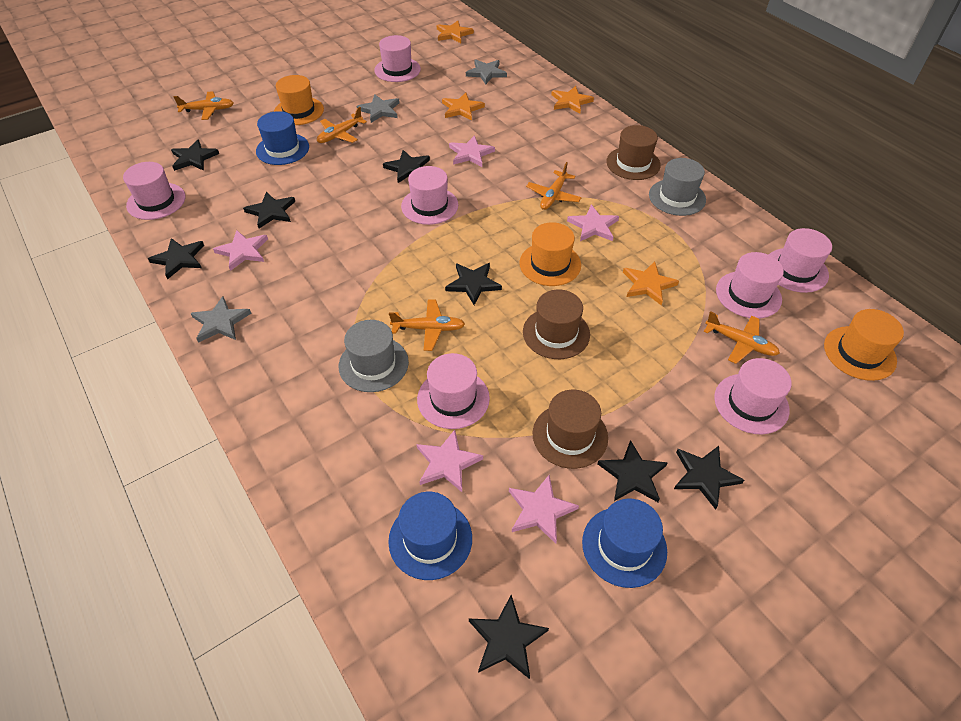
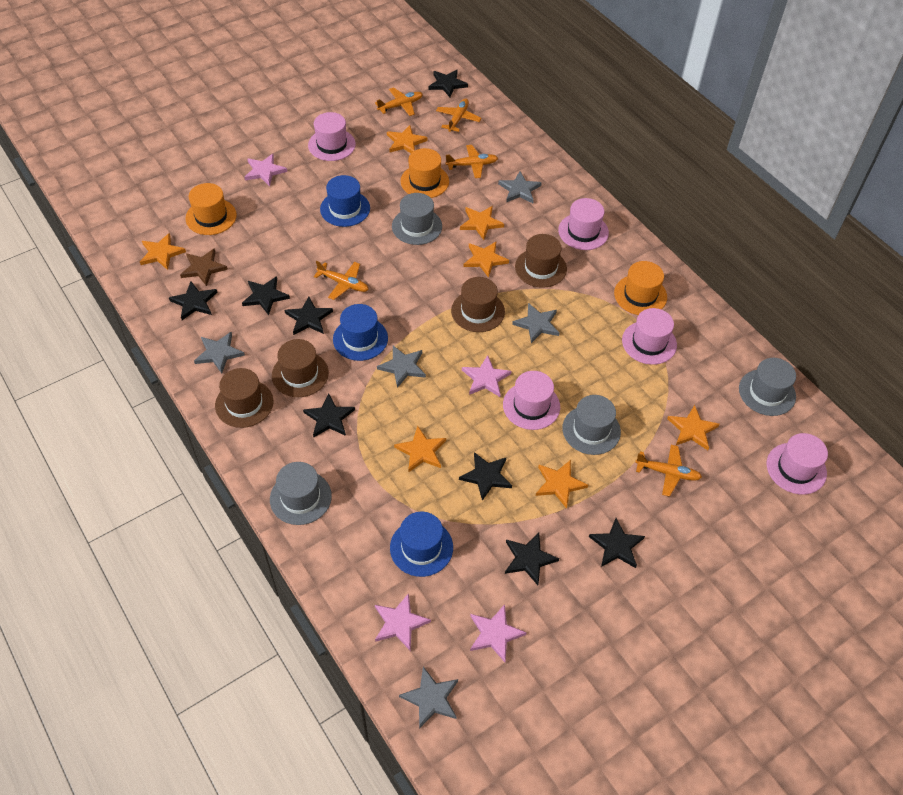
brown hat: [523,290,590,359] [533,390,608,469] [606,125,661,180] = 3 -> [215,368,273,428] [272,339,329,397] [451,277,505,332] [515,234,567,288] = 4
brown star: none = 0 -> [180,248,228,286] = 1
grey hat: [339,320,409,392] [649,158,706,216] = 2 -> [270,462,332,525] [392,193,442,245] [562,395,621,455] [739,358,796,416] = 4
grey star: [191,296,251,343] [357,94,400,123] [466,59,507,85] = 3 -> [194,332,245,373] [377,346,426,388] [399,666,458,729] [498,171,542,203] [512,303,559,343] = 5
orange star: [437,21,474,43] [442,93,485,121] [551,86,594,114] [623,261,679,306] = 4 -> [140,233,186,270] [387,125,428,153] [394,425,446,473] [460,206,504,240] [463,241,509,278] [536,460,588,509] [667,405,720,450] = 7
pink hat: [123,162,185,220] [374,35,421,82] [401,166,458,225] [417,353,490,429] [714,358,792,434] [716,252,784,318] [769,228,832,293] = 7 -> [308,112,356,161] [503,371,560,430] [558,198,609,250] [622,308,677,365] [767,433,828,495] = 5
pink star: [213,230,268,271] [417,430,483,492] [449,135,495,167] [509,475,579,544] [567,205,619,241] = 5 -> [244,154,287,186] [375,593,431,651] [462,355,512,397] [470,605,527,662] = 4

